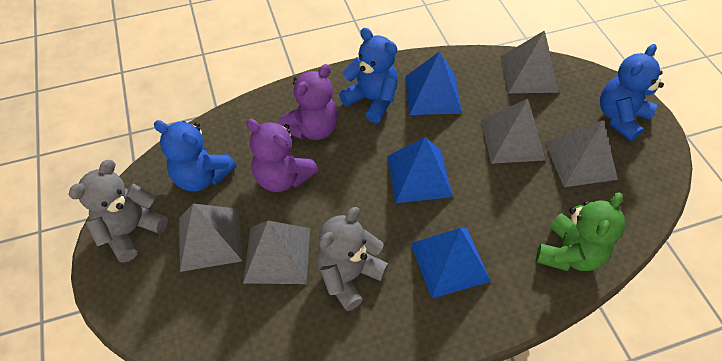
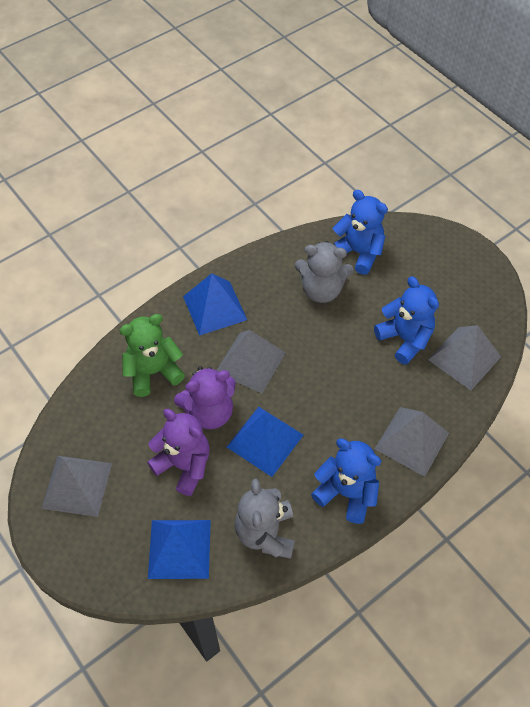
grey pyramid: [179,204,243,272] [243,221,310,284] [481,99,546,164] [501,30,559,93] [545,120,618,187] = 5 -> [41,456,112,517] [216,330,286,393] [375,407,449,477] [428,325,501,390] = 4

